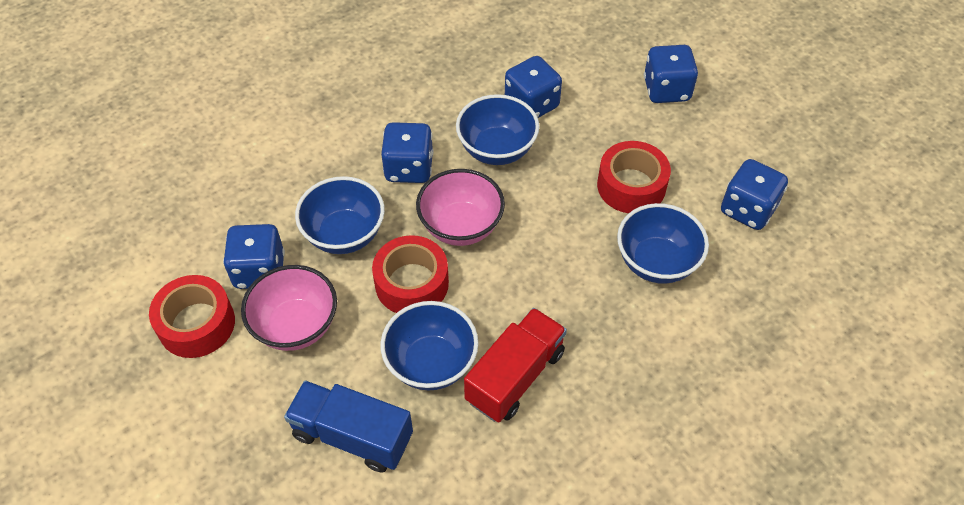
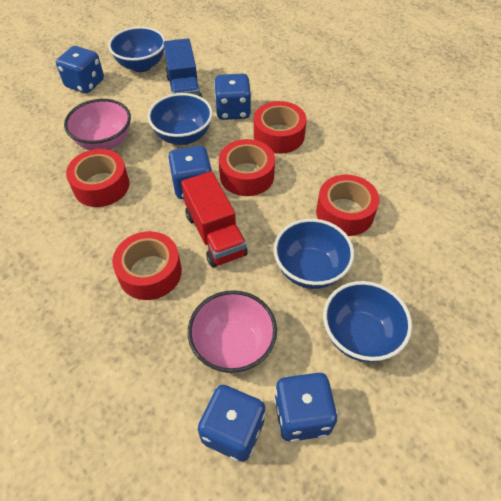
red tape: [149,275,235,358] [372,235,449,313] [597,141,671,213] = 3 -> [66,149,129,207] [112,231,182,300] [219,139,275,196] [254,101,307,154] [316,175,379,236] = 5

